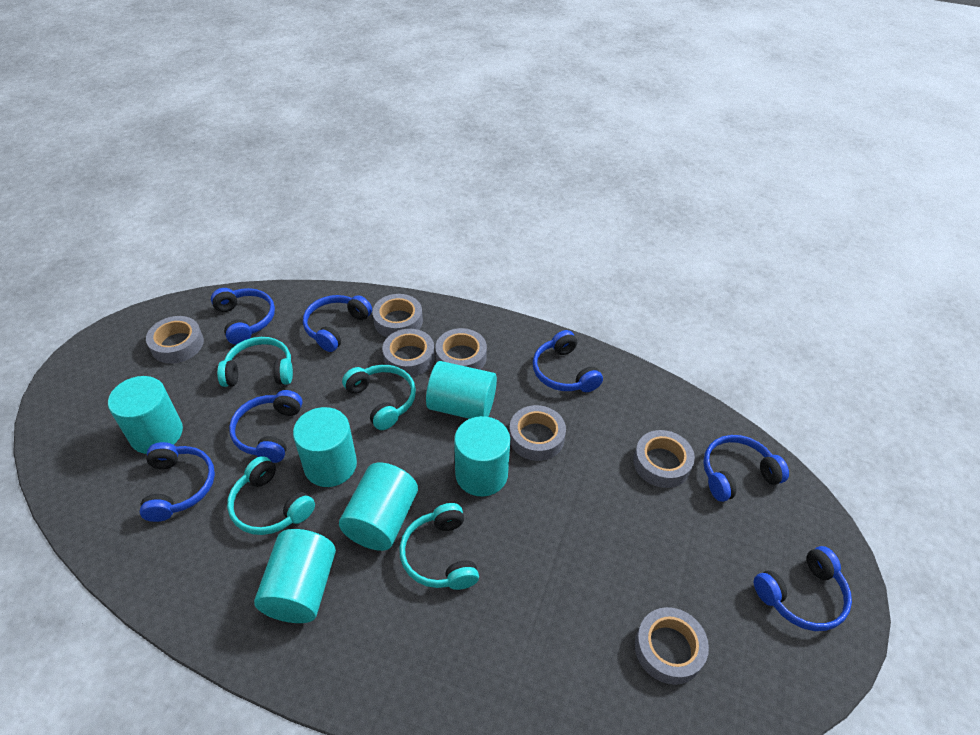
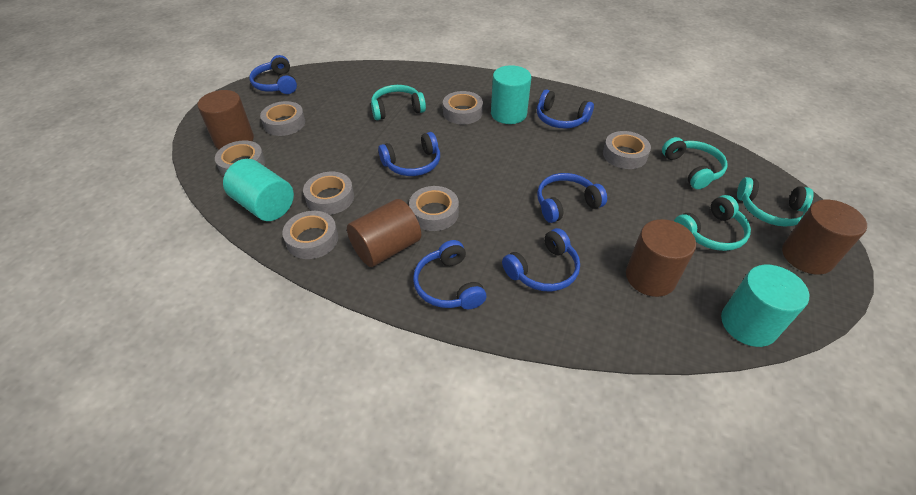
blue headphones: [140,442,215,522] [211,288,275,345] [229,390,302,463] [303,295,372,352] [533,330,603,392] [703,435,789,502] [754,546,852,631] = 7 -> [249,55,297,94] [378,132,440,176] [413,240,486,309] [502,228,580,292] [537,89,594,129] [537,173,607,223] = 6
brown cylinder: none = 0 -> [197,90,254,149] [347,199,421,267] [626,219,696,297] [782,200,867,275] = 4
turquoise cylinder: [108,376,183,454] [254,529,336,623] [293,407,357,487] [339,463,418,551] [426,361,497,419] [454,416,510,497] = 6 -> [223,159,294,221] [491,65,531,124] [721,265,809,347] = 3

